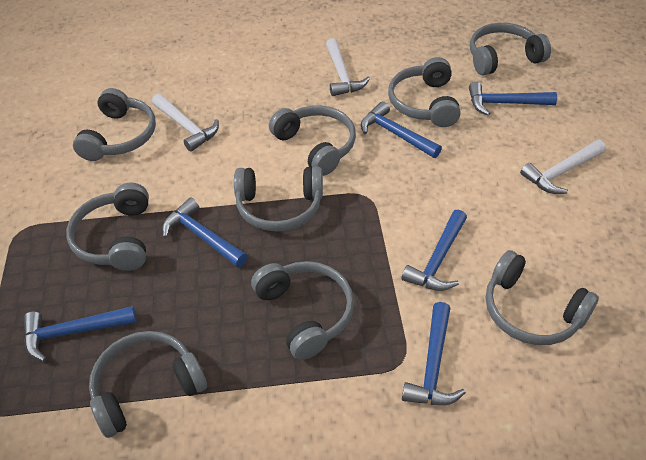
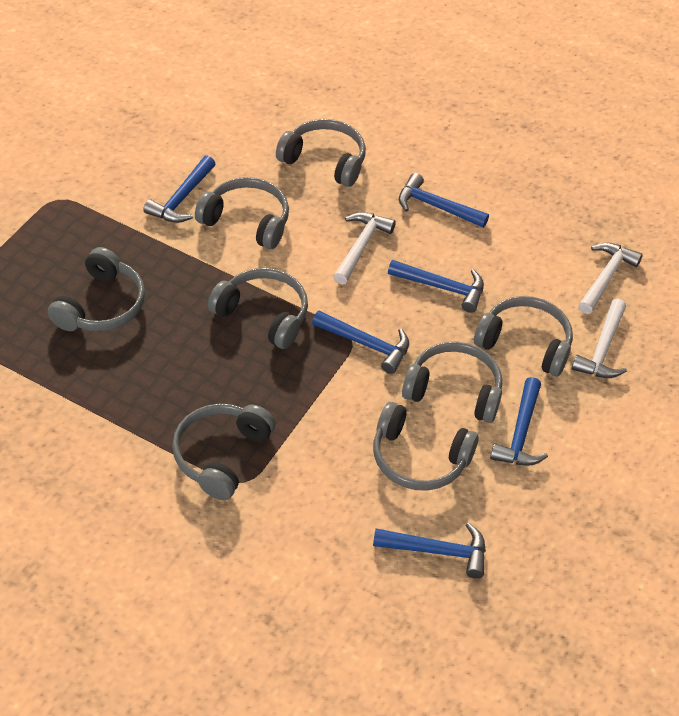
grey headphones: [66,183,149,271] [73,88,156,161] [89,331,207,438] [234,166,323,231] [251,261,354,360] [269,105,356,176] [388,57,461,127] [470,23,551,75] [486,250,599,345] = 9 -> [48,247,145,331] [172,404,275,500] [195,177,289,249] [208,268,308,349] [276,119,366,187] [373,402,479,491] [402,342,503,423] [474,296,573,376] = 8

